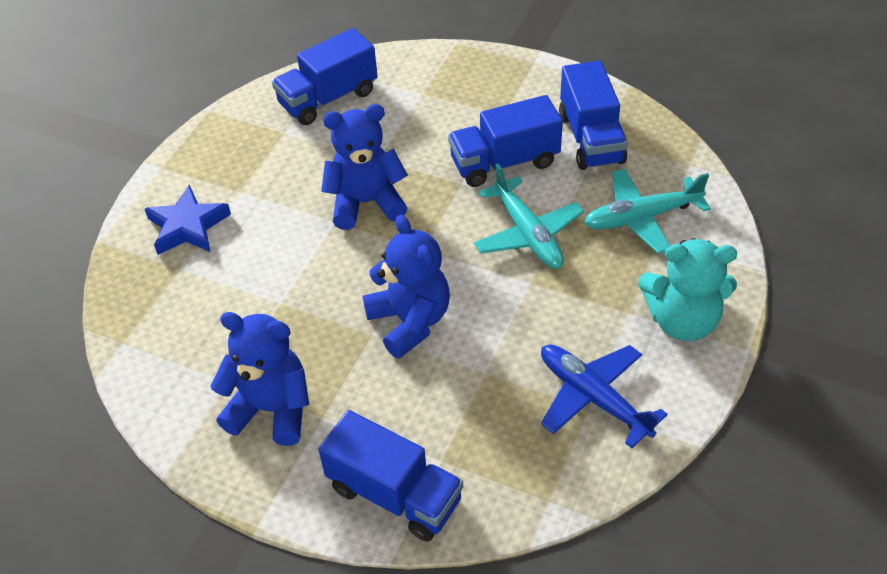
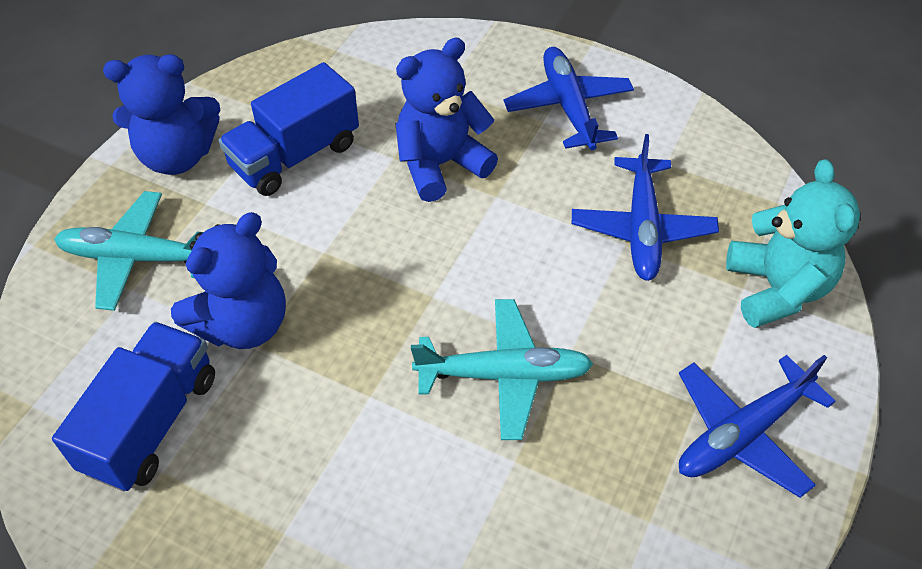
blue plane: [541,344,668,448] = 1 -> [504,47,634,150] [572,134,719,281] [679,355,836,498] = 3
blue star: [145,185,231,255] = 1 -> none = 0
blue truck: [272,28,378,125] [318,410,463,542] [448,95,563,187] [559,61,628,170] = 4 -> [52,322,215,491] [219,62,359,196] = 2

